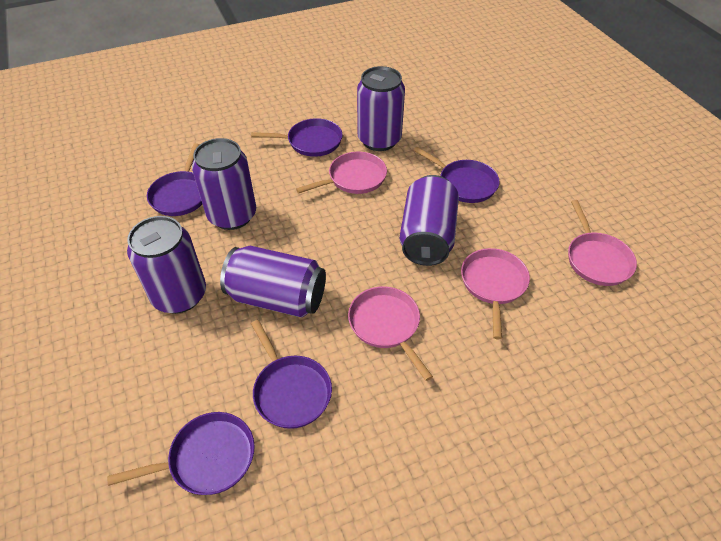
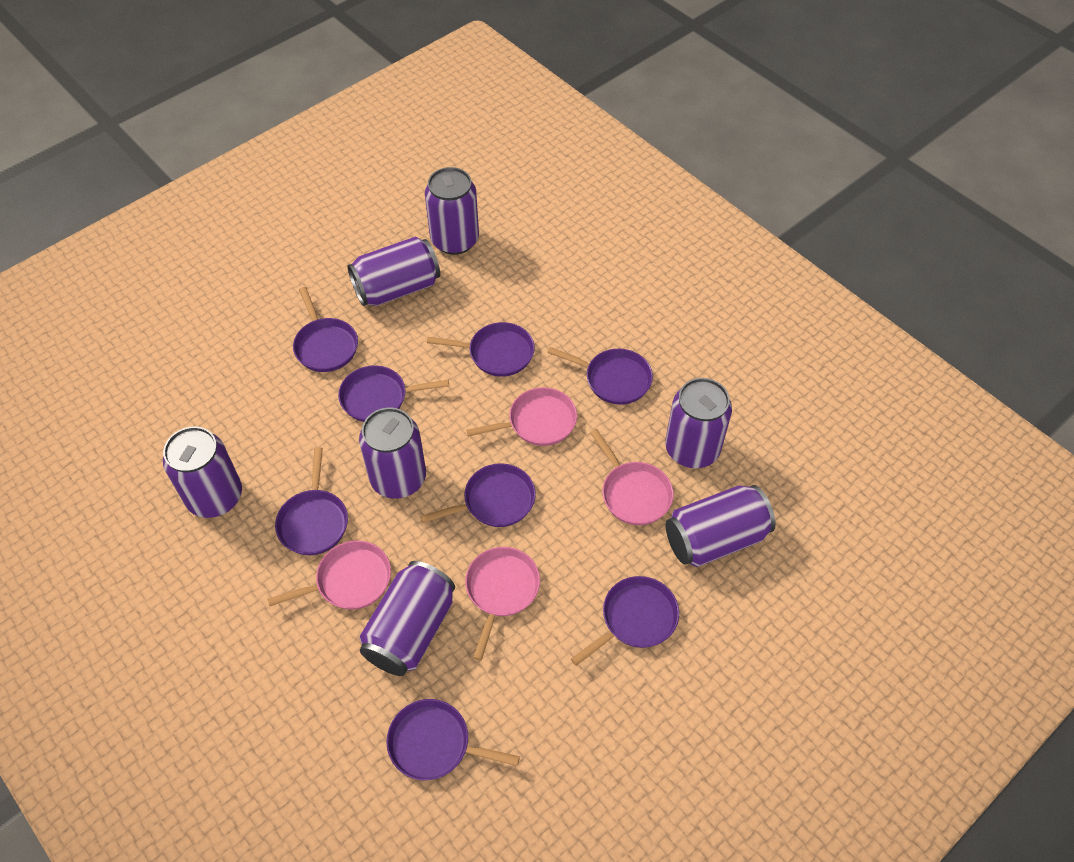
purple can: [127,216,206,314] [192,138,256,230] [220,246,326,318] [357,66,405,151] [400,175,459,266] = 5 -> [163,426,242,518] [347,237,440,306] [359,408,426,499] [359,561,455,676] [425,167,479,255] [665,378,732,468] [666,485,776,567] = 7
purple pan: [107,412,255,495] [147,143,202,216] [251,118,343,157] [251,320,332,429] [413,147,500,203] = 5 -> [275,447,348,555] [293,287,358,372] [338,365,449,422] [386,699,520,780] [420,463,536,527] [427,322,534,377] [547,347,653,405] [571,576,679,666] = 8

